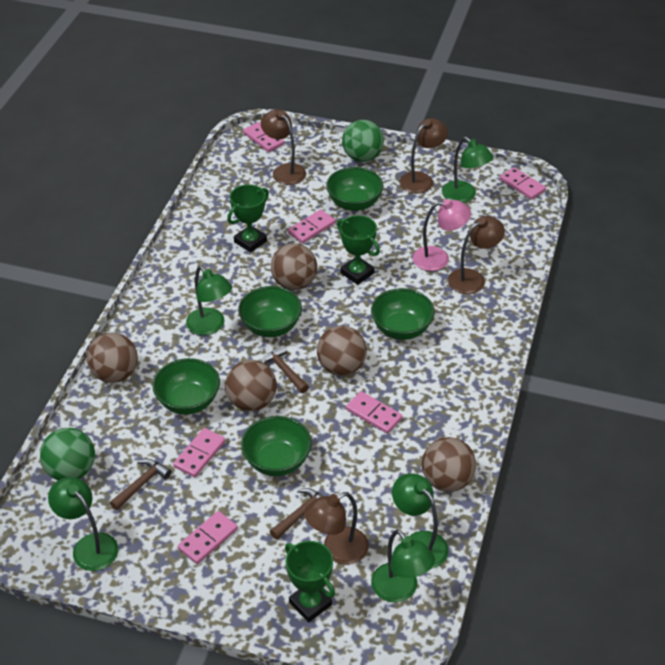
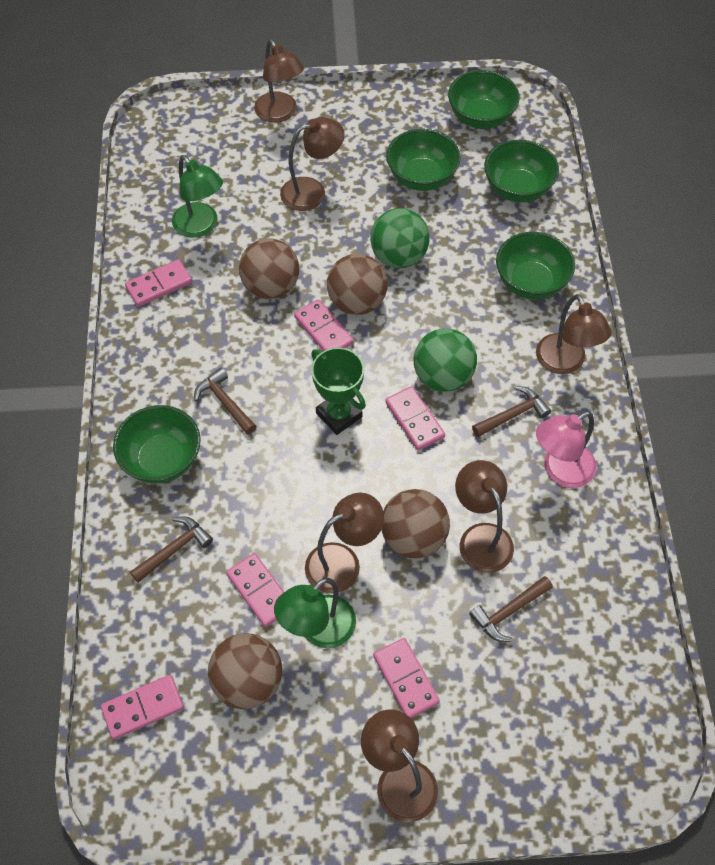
brown ball: [87,333,138,383] [225,360,277,411] [271,243,317,290] [317,326,367,376] [422,437,476,492] = 5 -> [208,633,282,709] [239,238,299,299] [327,254,388,315] [381,489,450,558] = 4
brown hammer: [110,459,171,510] [261,345,309,393] [270,488,323,539] = 3 -> [130,516,213,583] [194,368,257,435] [469,576,553,642] [472,386,551,437] = 4
brown lamp: [261,109,306,185] [304,492,369,565] [399,118,448,194] [448,216,505,294] = 4 -> [254,39,304,123] [280,117,344,211] [305,493,384,593] [361,709,438,822] [455,460,514,573] [536,294,612,374] = 6
green lamp: [48,477,118,571] [186,266,232,335] [371,529,435,602] [392,473,449,569] [442,137,493,203] = 5 -> [172,155,223,238] [274,578,356,648] = 2
green trophy: [227,185,269,253] [285,541,335,622] [337,215,380,285] = 3 -> [311,347,366,435] = 1

